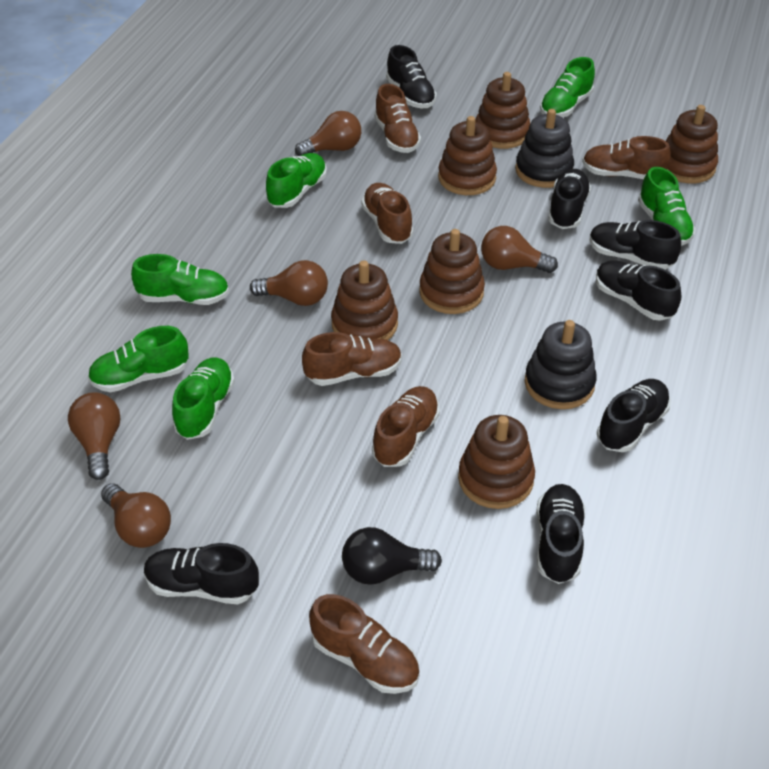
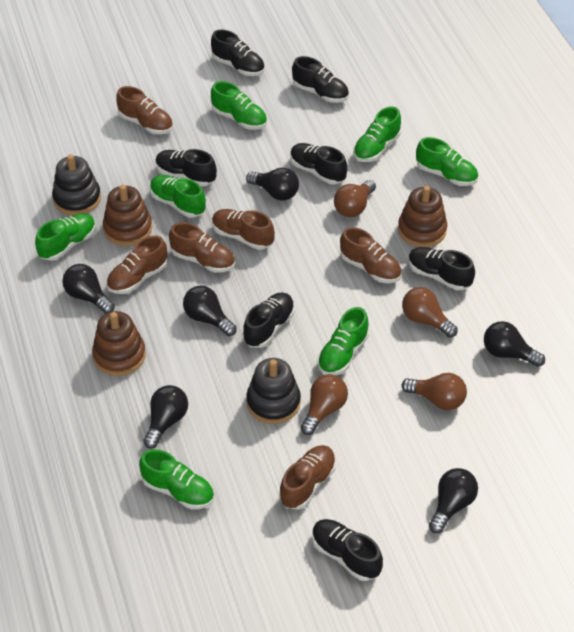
black light bulb: [342,527,442,585] = 1 -> [62,264,115,314] [143,385,188,449] [183,286,237,336] [246,167,299,201] [429,468,478,533] [484,321,545,367] = 6
brown light bulb: [68,392,121,480] [101,483,171,548] [250,260,328,306] [295,111,361,156] [481,226,558,273] = 5 -> [301,374,348,435] [334,180,376,217] [402,287,458,338] [402,373,467,410] = 4
brown stacking toy: [331,260,398,340] [419,229,485,314] [438,116,497,195] [458,415,535,509] [475,72,530,149] [666,105,718,183] = 6 -> [92,311,146,376] [103,185,152,246] [398,186,447,247] = 3
green shoe: [88,326,189,392] [131,254,229,305] [172,358,235,440] [266,153,327,208] [540,57,595,117] [638,167,696,246] = 6 -> [35,213,96,261] [139,449,214,509] [150,175,206,218] [211,81,267,130] [317,307,369,375] [353,106,401,162] [416,137,478,186] = 7

